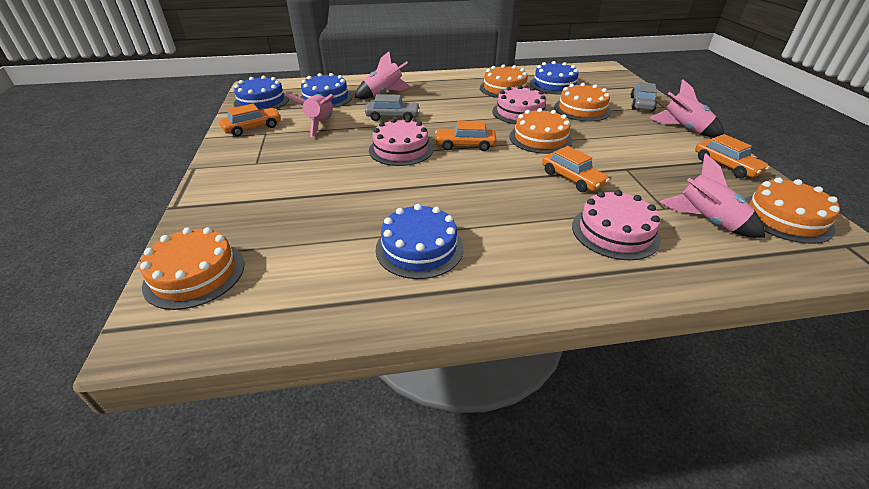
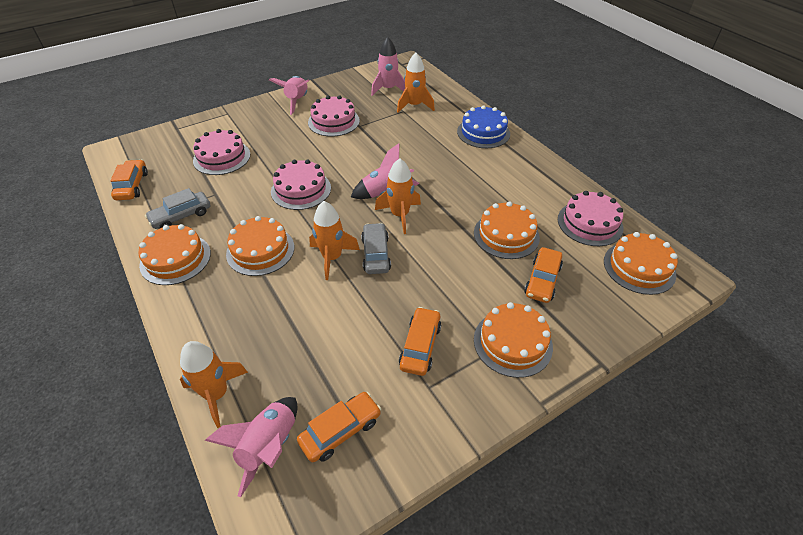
blue cake: [234,76,289,111] [300,73,352,108] [375,204,464,279] [530,61,579,94] = 4 -> [457,105,510,148] = 1
orange rocket: none = 0 -> [180,341,248,428] [309,201,360,280] [375,158,421,234] [397,53,435,113] = 4
pink cake: [369,118,433,166] [492,85,547,124] [572,190,661,260] = 3 -> [193,129,250,175] [271,159,331,210] [308,95,360,137] [558,191,623,246] = 4

